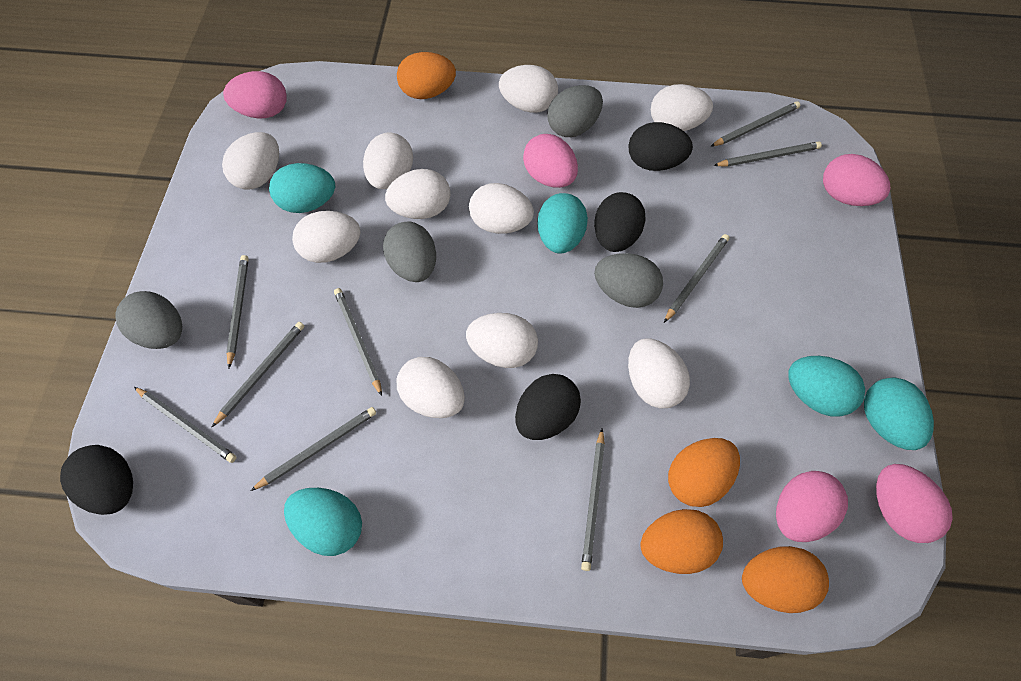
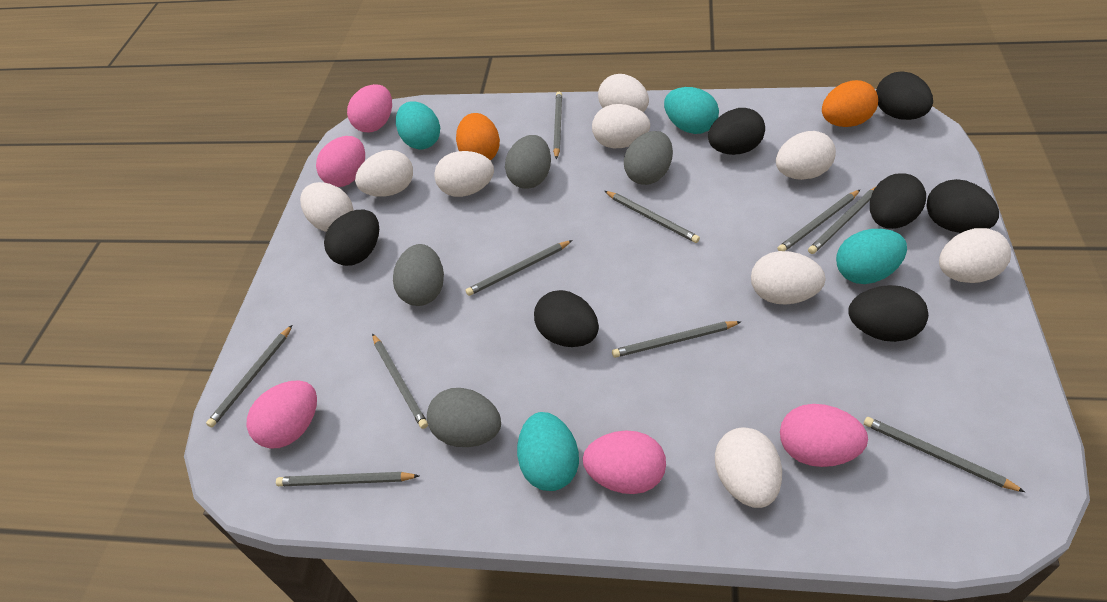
black egg: [60,445,133,515] [515,374,581,440] [594,192,646,252] [628,122,693,171] = 4 -> [324,210,379,266] [534,290,599,347] [708,108,765,155] [848,285,928,342] [870,173,926,229] [876,71,933,120] [927,179,999,233] = 7
grey pencil: [134,387,237,463] [212,322,304,427] [226,255,249,369] [251,407,376,491] [334,288,382,396] [581,428,605,571] [664,234,729,323] [710,101,800,147] [713,141,822,167] = 9 -> [206,325,292,428] [276,472,419,486] [372,333,428,429] [466,240,573,296] [553,92,562,159] [605,191,700,243] [612,321,741,358] [777,190,860,251] [808,187,876,254] [864,417,1025,492] = 10
orange egg: [397,52,456,99] [640,509,723,574] [668,438,740,507] [742,546,829,613] = 4 -> [456,113,500,160] [822,80,878,127] = 2
turquoise egg: [269,163,335,213] [284,488,362,556] [537,193,588,254] [788,356,865,417] [864,378,934,450] = 5 -> [396,101,440,150] [517,412,579,491] [664,87,719,134] [836,229,907,284] = 4
white egg: [222,132,279,189] [292,211,361,263] [363,132,413,189] [385,169,450,219] [396,357,465,418] [466,313,538,368] [469,183,534,234] [499,65,558,113] [628,339,690,408] [651,84,713,131] = 10 -> [300,182,353,232] [355,150,413,197] [434,151,494,197] [592,104,650,148] [598,74,649,112] [715,427,782,508] [751,251,826,305] [776,131,836,180] [939,228,1011,283] = 9

